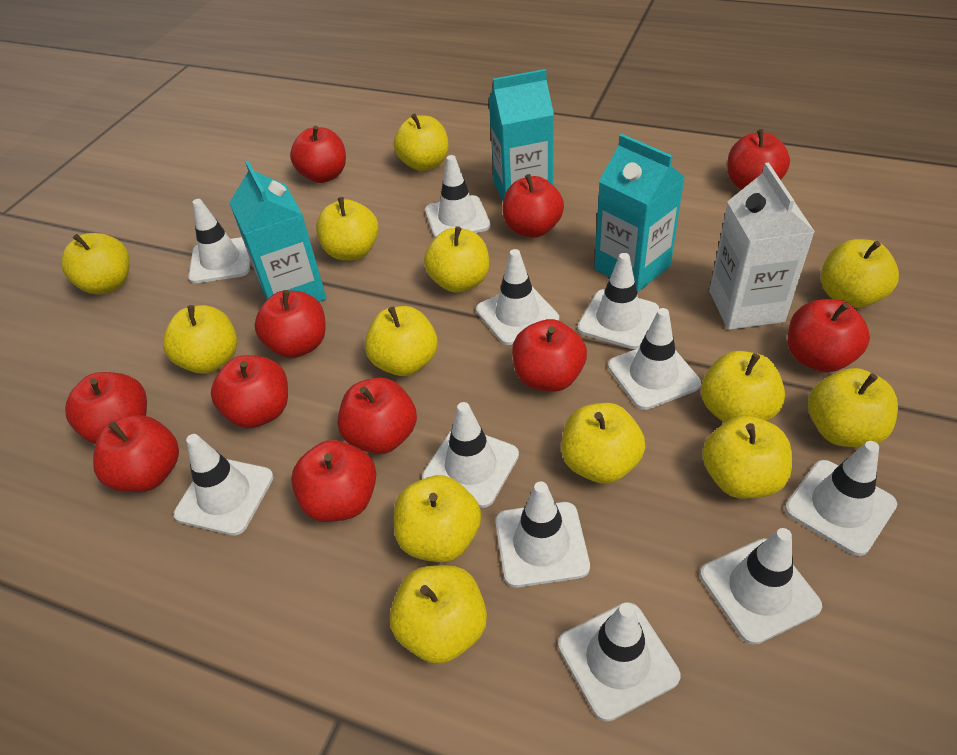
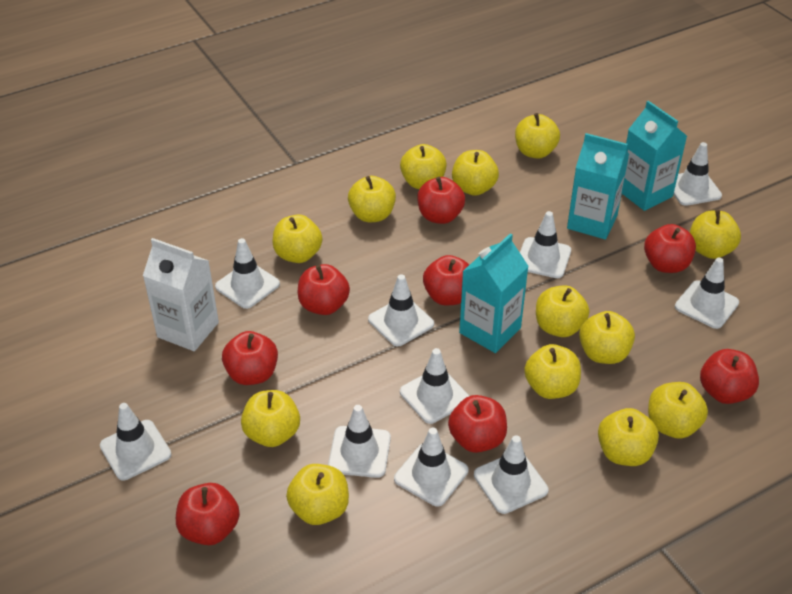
red apple: [65,372,147,444] [93,415,179,492] [211,355,288,428] [255,290,326,358] [290,126,346,183] [291,440,376,522] [338,378,417,454] [503,174,564,238] [512,319,587,392] [727,129,790,189] [788,299,870,372] = 11 -> [176,483,240,545] [222,331,278,385] [298,264,350,315] [417,177,465,224] [423,255,469,305] [448,395,507,453] [644,224,696,273] [700,349,759,404] = 8
white traffic cone: [174,434,274,536] [189,199,250,283] [422,402,519,508] [425,155,491,238] [476,249,559,345] [495,481,590,587] [558,602,680,722] [577,253,659,349] [608,308,701,410] [700,528,822,645] [785,441,897,556] = 11 -> [100,403,171,480] [215,238,280,309] [328,405,391,478] [368,274,434,346] [394,428,468,506] [400,348,469,424] [474,435,549,514] [520,211,571,278] [674,142,722,206] [675,258,739,329] = 10

